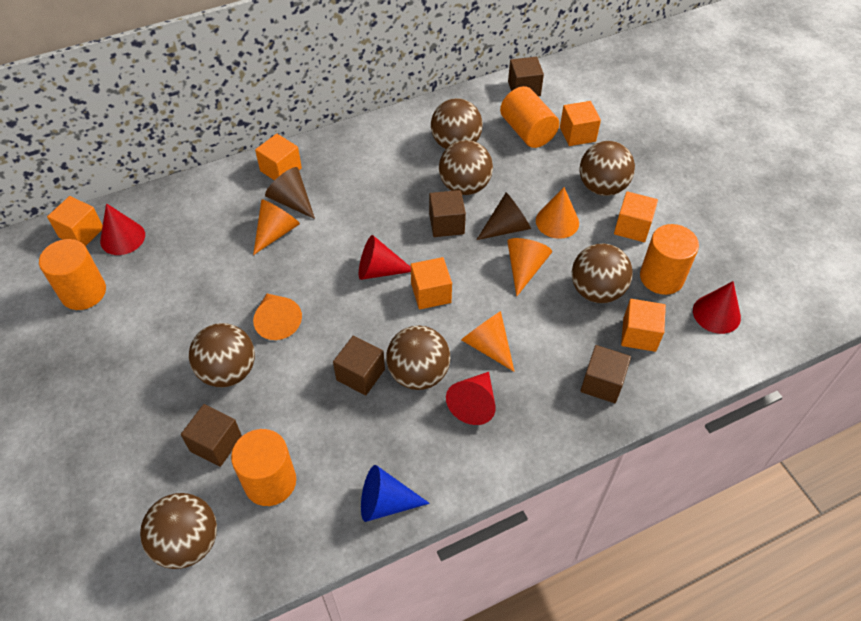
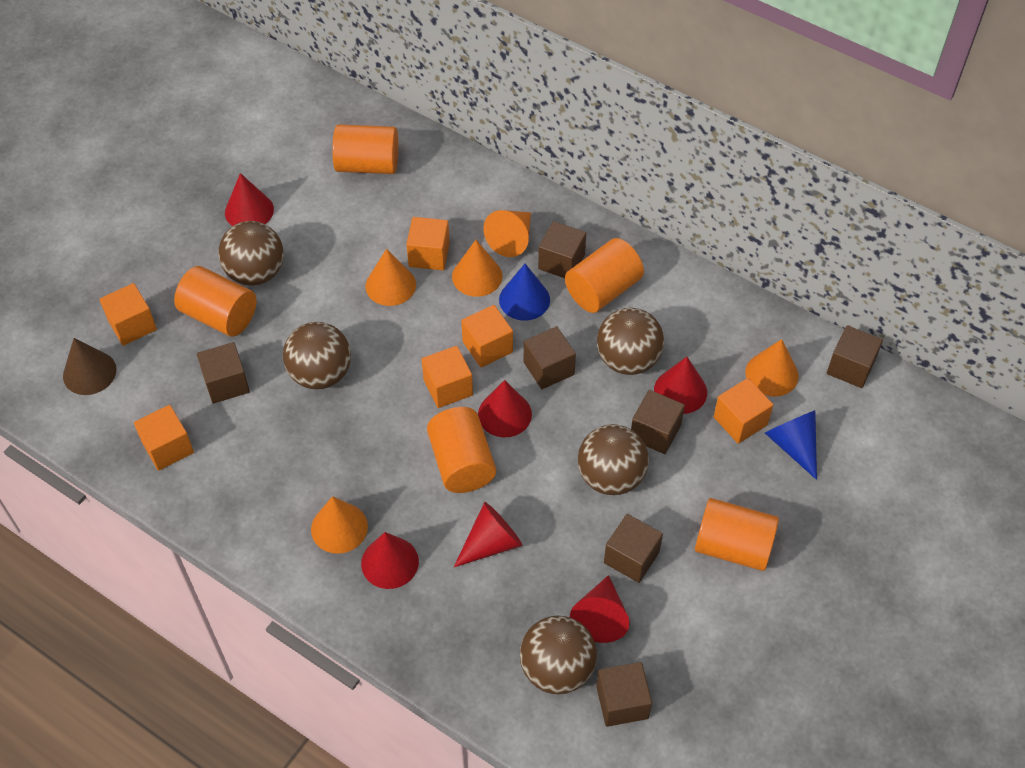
blue cone: [361,465,430,522] = 1 -> [499,264,550,321] [765,410,817,480] = 2
brown ball: [140,493,217,569] [189,323,255,387] [386,326,450,390] [431,98,483,149] [439,140,493,195] [572,244,633,303] [580,141,635,196] = 7 -> [218,221,284,286] [283,322,351,389] [520,616,597,694] [578,424,649,495] [597,308,664,375] = 5
brown cone: [265,167,315,219] [476,193,531,240] = 2 -> [63,338,117,395] = 1
brown cube: [181,404,242,467] [333,335,385,396] [429,190,466,237] [508,57,544,96] [581,345,631,403] = 5 -> [197,342,250,404] [524,326,576,389] [538,221,586,278] [596,662,652,727] [604,514,663,583] [631,390,685,454] [827,325,883,388] = 7
orange cylinder: [39,239,106,310] [231,429,296,506] [500,86,559,148] [640,224,699,295] = 4 -> [174,266,256,337] [332,124,398,174] [427,407,496,493] [565,238,644,313] [695,498,779,571] = 5
red cone: [100,203,145,255] [359,235,411,280] [446,372,496,425] [693,281,741,334] = 4 -> [225,173,274,226] [361,532,419,589] [454,502,522,567] [478,380,532,437] [570,575,630,643] [654,357,707,414] = 6

